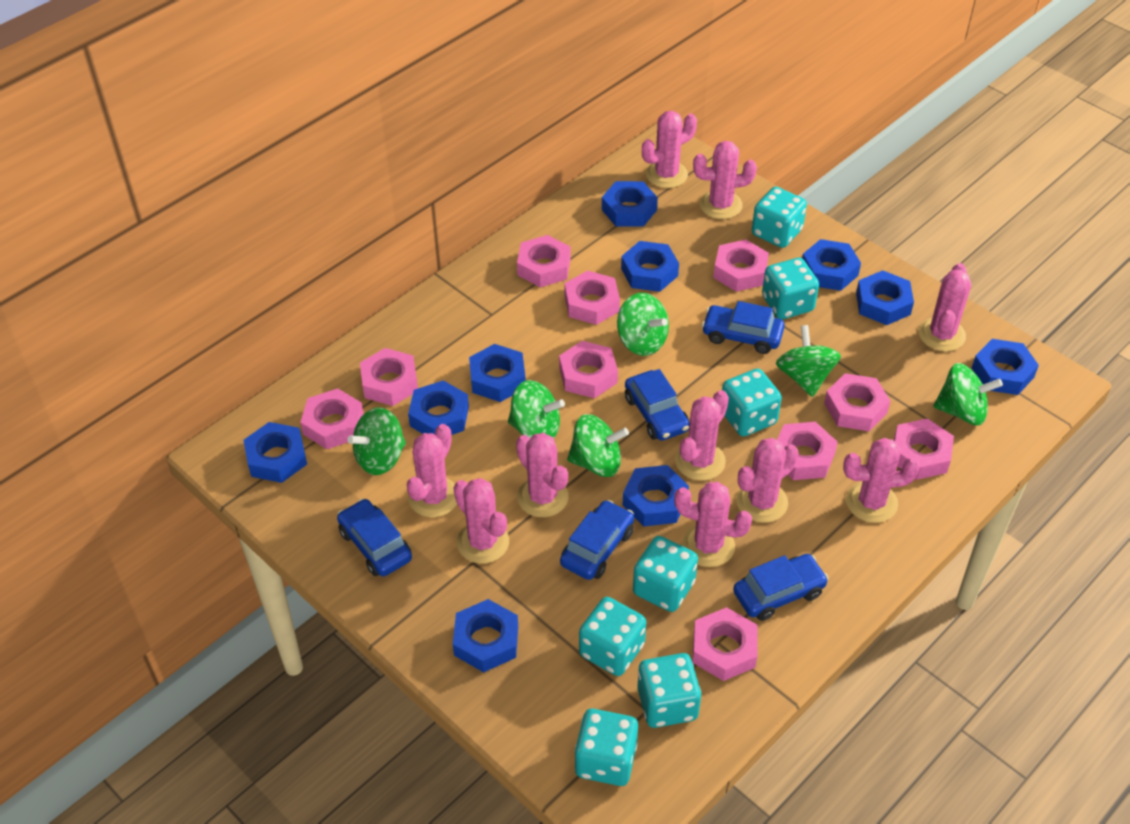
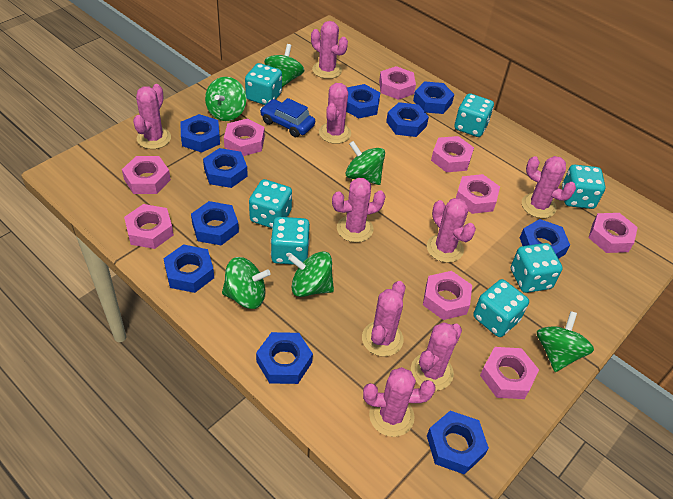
blue car: [337,498,412,577] [560,500,634,580] [625,369,690,441] [702,301,785,354] [733,554,829,621] = 5 -> [260,98,315,137] = 1
pink cactus: [407,424,457,517] [454,478,509,564] [516,433,569,517] [642,111,697,188] [674,482,752,567] [675,390,729,481] [693,141,757,219] [736,438,799,523] [843,438,920,523] [919,263,971,352] = 10 -> [133,84,171,149] [311,21,348,79] [319,83,351,144] [332,178,386,242] [362,281,405,357] [363,367,436,437] [411,322,462,391] [427,198,476,263] [522,156,576,218] = 9
pink nut: [300,389,364,449] [360,348,418,406] [517,235,571,288] [559,341,618,398] [565,270,620,325] [693,607,758,681] [713,239,769,292] [777,422,838,480] [824,373,890,431] [894,418,954,480] = 10 -> [122,156,171,194] [124,204,174,249] [224,118,265,156] [379,66,416,100] [423,271,472,320] [431,136,474,172] [456,174,500,214] [480,347,539,399] [589,213,638,253] = 9

